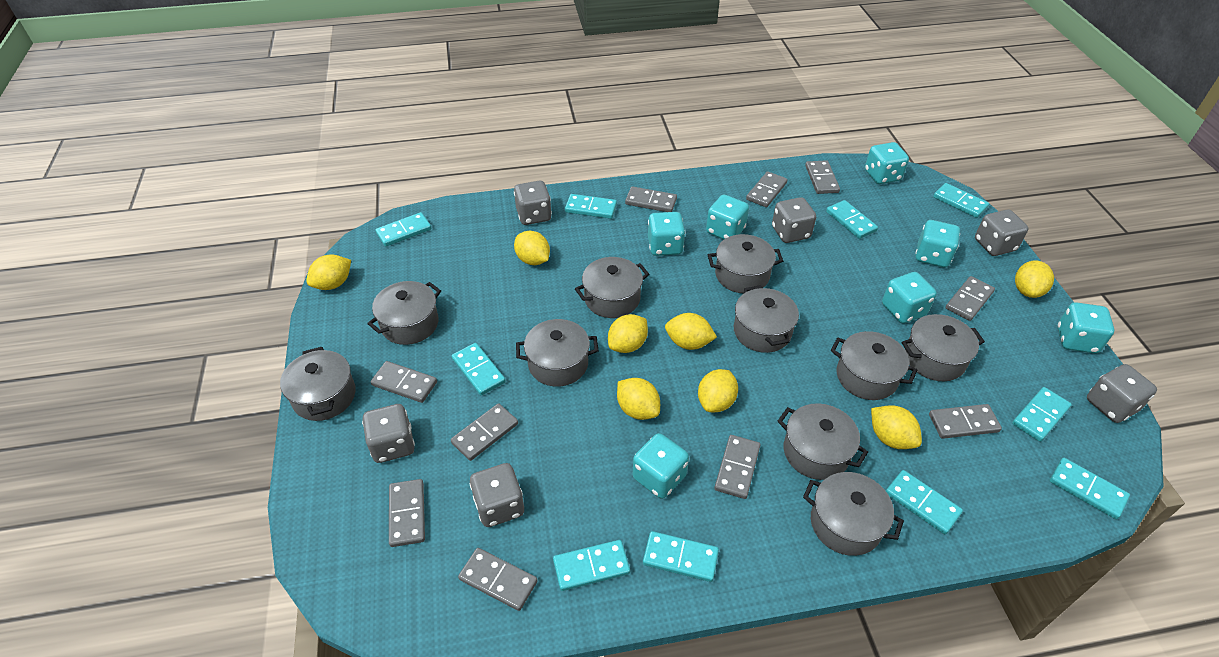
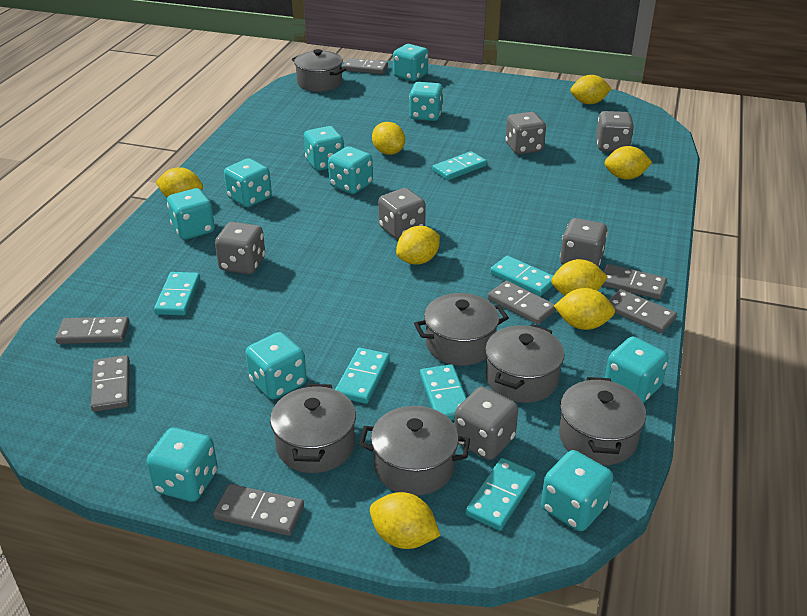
grey domino: [371,361,437,403] [389,479,425,547] [451,403,518,461] [458,548,538,611] [625,186,677,212] [714,435,760,499] [746,171,788,207] [805,160,840,194] [929,404,1002,439] [946,276,995,321] = 10 -> [55,317,129,344] [91,355,130,412] [213,484,304,536] [342,58,388,74] [488,280,556,325] [602,264,667,299] [609,289,677,333] = 7
grey pot: [280,347,356,421] [367,281,441,345] [516,319,599,387] [575,257,649,318] [708,234,783,293] [734,285,799,353] [777,403,868,480] [803,472,904,556] [831,331,917,400] [902,314,985,381] = 10 -> [270,384,356,473] [292,49,346,92] [359,406,470,496] [414,293,509,366] [485,324,564,403] [559,377,646,465] = 6
turquoise dice: [633,433,689,499] [648,212,685,256] [706,195,749,240] [865,142,909,184] [882,272,937,323] [915,220,960,268] [1057,302,1115,353] = 7 -> [146,427,218,502] [167,188,215,240] [224,158,272,207] [245,332,307,399] [304,126,344,171] [328,146,373,194] [393,44,428,81] [409,82,444,121] [541,450,613,531] [605,336,668,403] = 10
turquoise domino: [375,212,431,247] [452,343,506,395] [553,540,630,591] [565,194,617,219] [643,531,719,582] [826,200,878,239] [886,470,963,534] [933,183,989,218] [1012,387,1072,442] [1050,458,1130,519] = 10 -> [154,272,200,315] [335,348,390,404] [420,364,466,420] [432,151,487,180] [465,458,536,530] [490,256,553,296] = 6

